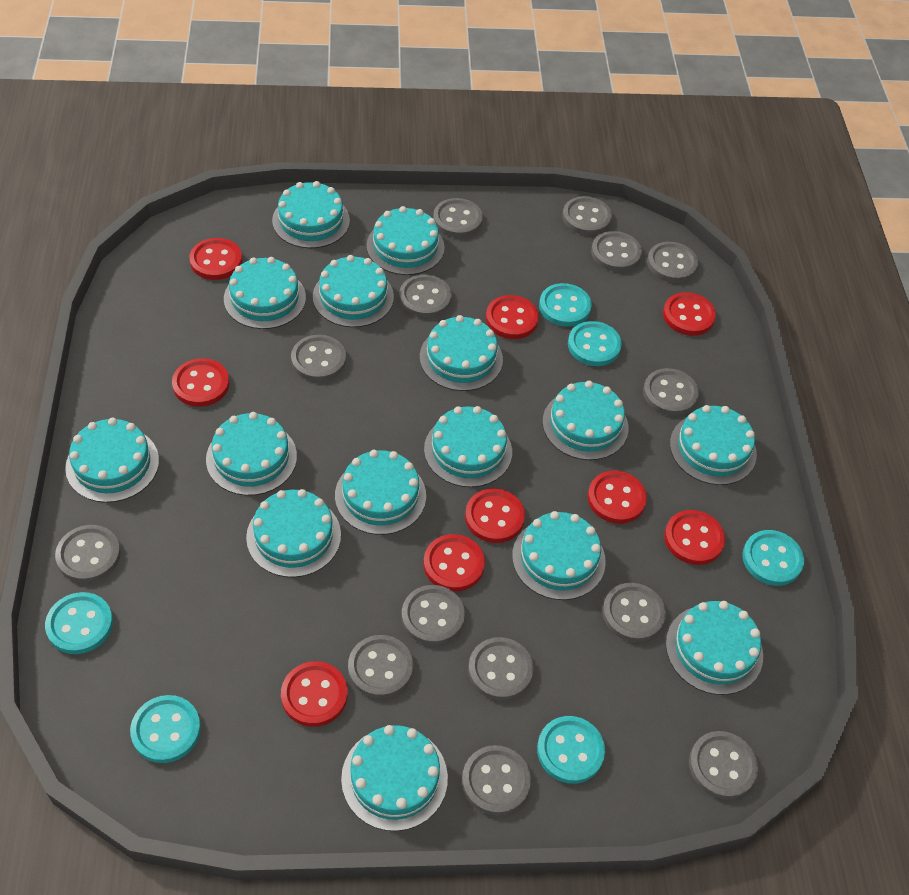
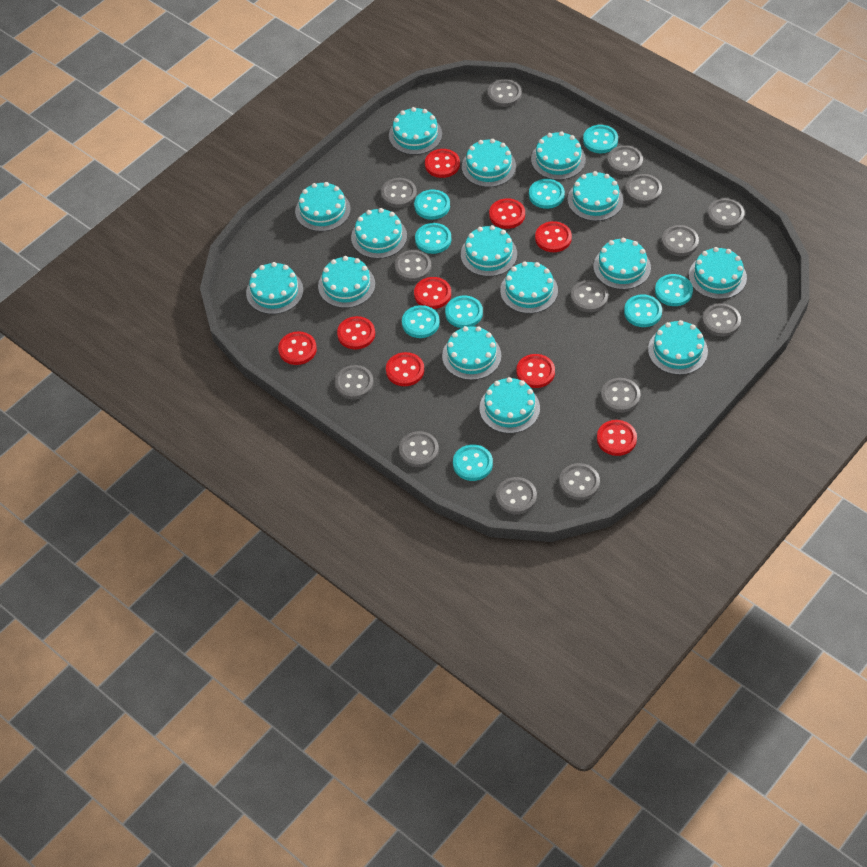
turquoise button: [45,592,113,654] [130,695,201,763] [537,716,605,784] [539,283,592,327] [568,321,622,366] [742,530,804,586] = 6 -> [402,305,440,338] [414,190,450,220] [415,223,451,254] [445,296,483,328] [453,445,493,481] [529,179,565,209] [583,125,618,153] [624,294,662,327] [655,274,693,306] = 9

